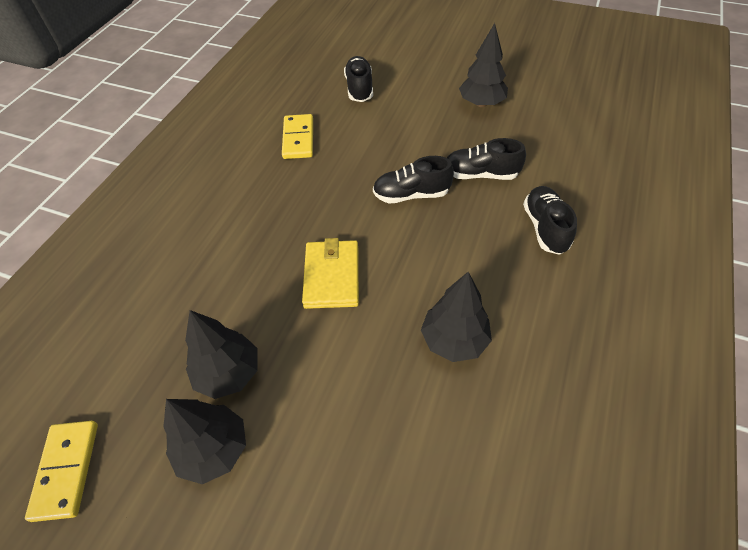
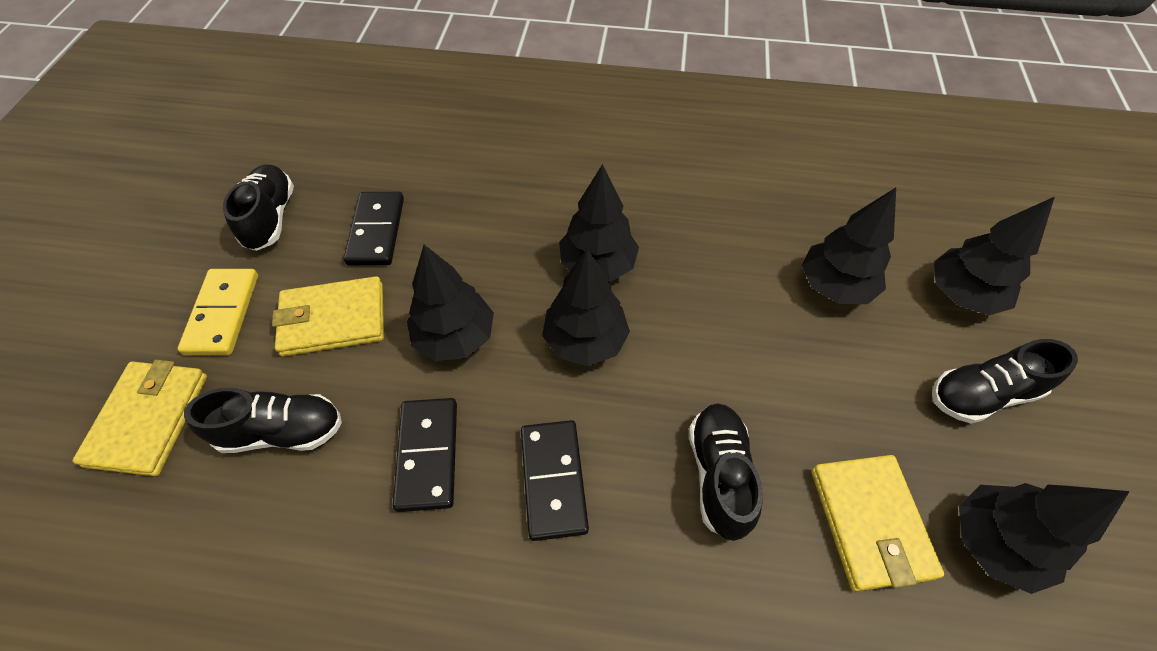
black domino: none = 0 -> [343,192,404,266] [393,398,457,512] [521,420,589,541] = 3
black tree: [163,399,246,484] [185,310,258,399] [421,272,492,362] [459,23,508,107] = 4 -> [407,245,494,361] [542,249,630,366] [559,164,639,282] [802,188,896,304] [934,197,1055,315] [959,483,1130,594] = 6
yellow domino: [25,421,98,522] [282,114,313,159] = 2 -> [178,269,258,355] = 1
yellow wallet: [302,238,359,309] = 1 -> [72,360,207,476] [272,276,384,357] [811,455,944,591] = 3

